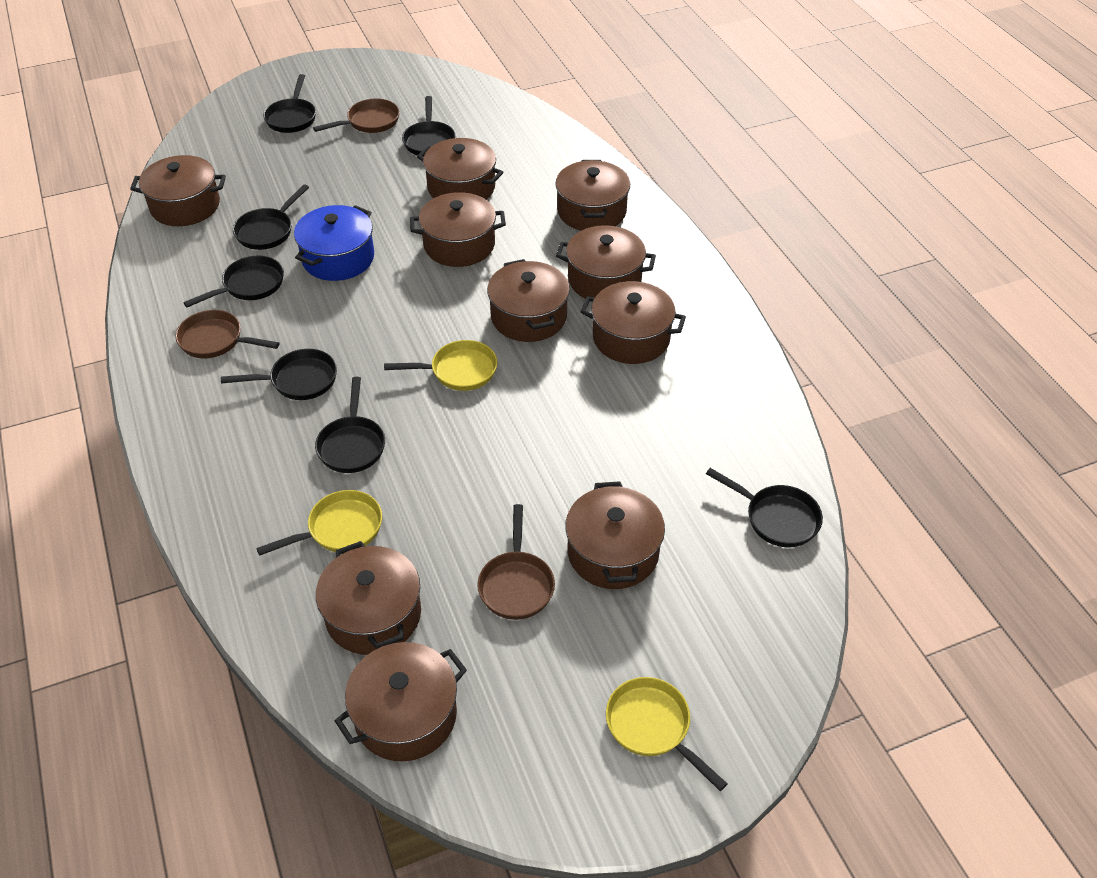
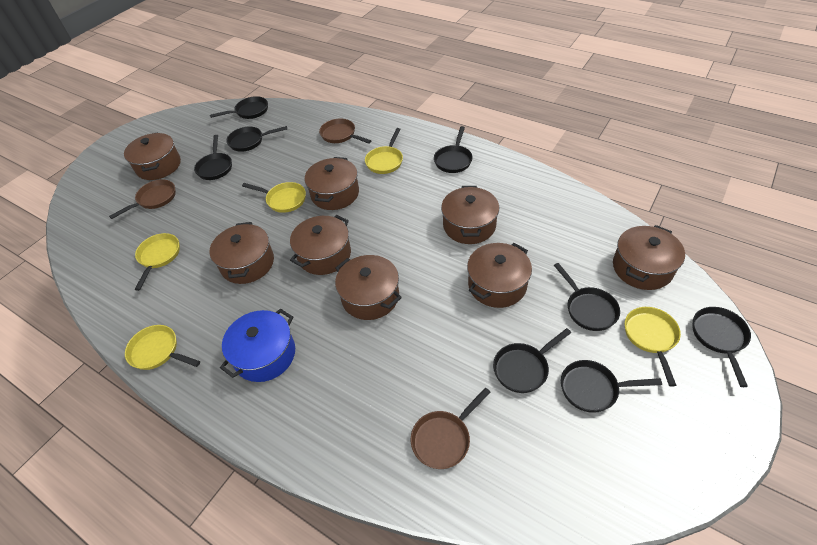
black pan: [183,256,284,307] [221,349,337,400] [233,184,309,250] [263,74,316,133] [315,377,385,473] [402,96,456,157] [706,468,823,547] = 7 -> [194,135,232,180] [210,96,268,119] [226,126,287,152] [434,126,473,173] [493,328,571,393] [554,263,620,331] [561,360,662,413] [692,307,751,387] = 8
brown pot: [130,155,226,226] [316,541,421,655] [335,642,467,762] [410,192,506,267] [417,138,503,200] [487,259,570,342] [555,160,630,231] [556,225,656,299] [565,481,665,589] [581,281,686,364] = 10 -> [124,132,181,180] [209,222,274,284] [290,215,351,275] [305,157,359,210] [335,255,402,320] [441,186,499,244] [467,243,532,308] [613,225,685,290] = 8
yellow pan: [256,490,382,556] [384,340,497,391] [606,677,727,791] = 3 -> [125,325,200,370] [135,233,180,291] [242,182,306,213] [365,128,403,174] [625,307,681,387] = 5

